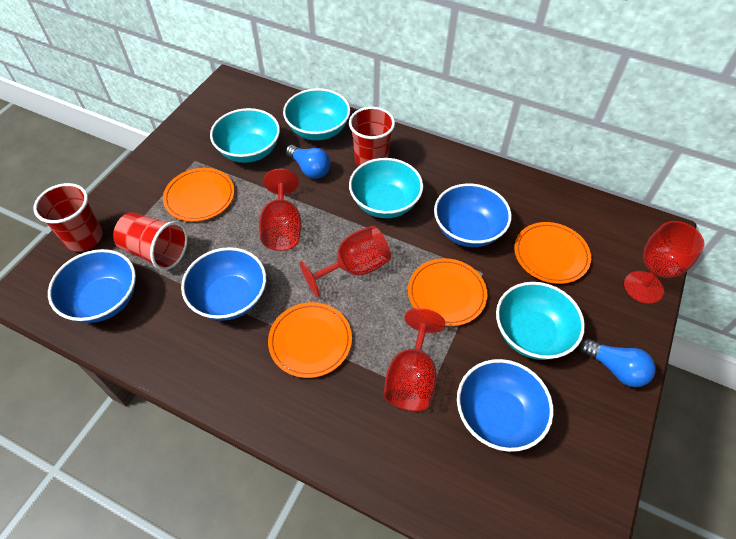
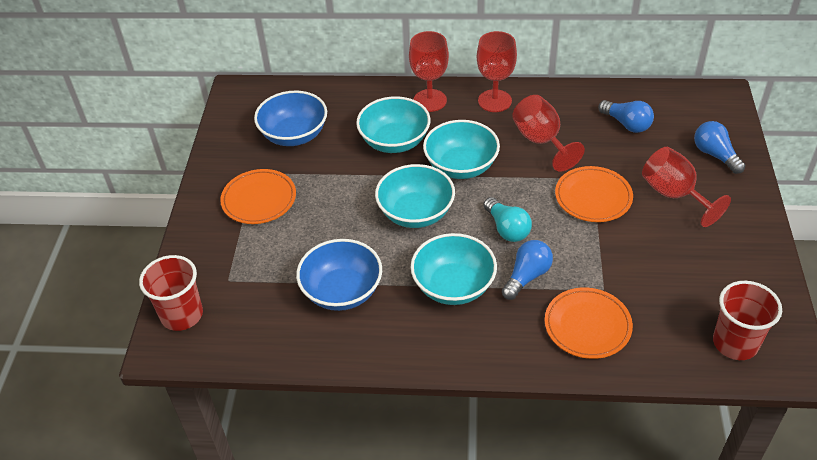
blue bowl: [48,249,136,323] [181,247,266,321] [434,184,512,247] [457,359,554,452] = 4 -> [254,91,327,146] [296,239,382,311] = 2
blue light bulb: [286,145,331,179] [580,338,656,387] = 2 -> [502,240,553,300] [598,100,654,133] [694,121,746,174] = 3
orange plate: [163,168,235,222] [268,302,352,378] [408,258,487,326] [514,222,591,284] = 4 -> [220,169,296,224] [545,287,633,359] [555,166,633,222] = 3
red cup: [33,183,103,251] [113,212,188,270] [349,107,395,166] = 3 -> [139,255,203,331] [713,281,782,360] = 2
turquoise light bulb: none = 0 -> [484,197,532,242] = 1

